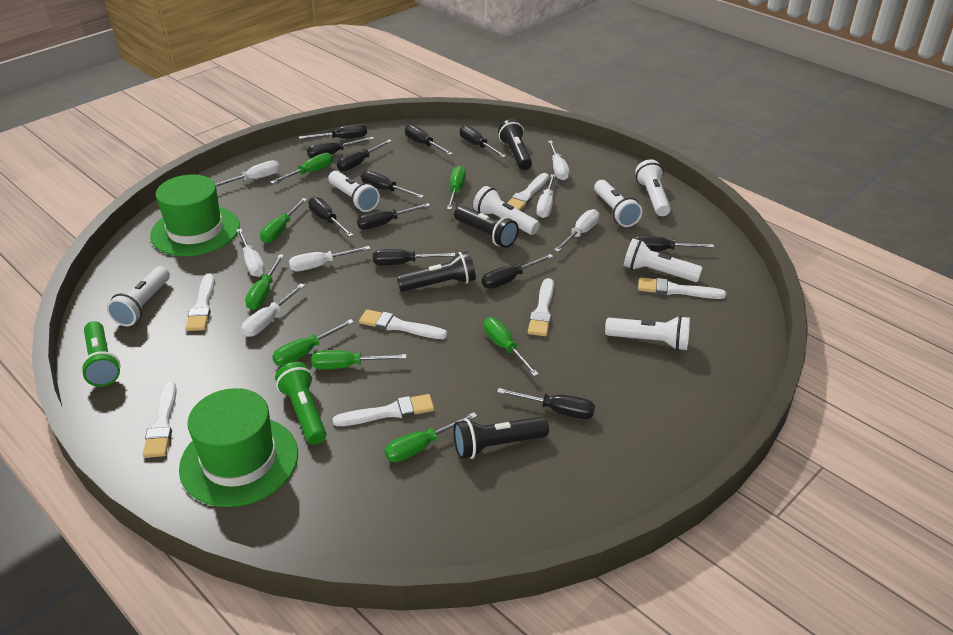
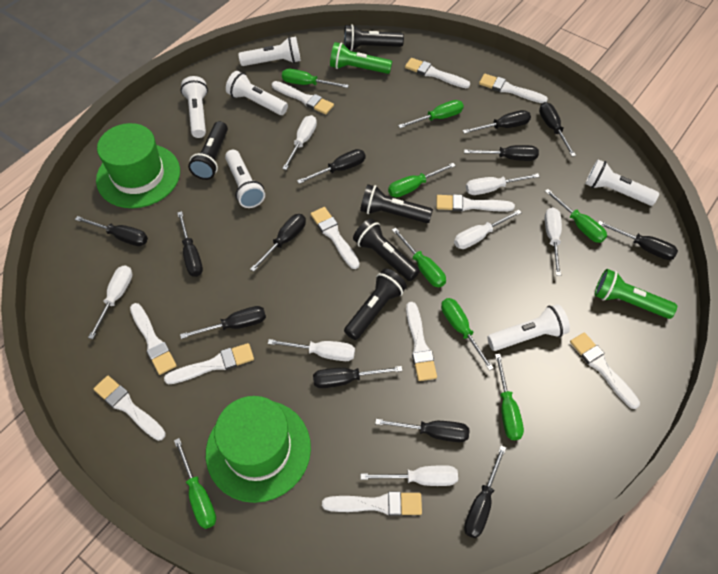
black flashlight: [397,251,476,292] [453,417,549,459] [454,206,519,248] [498,119,532,170] = 4 -> [188,121,228,180] [344,24,404,51] [344,268,407,340] [353,219,420,281] [360,184,433,223] = 5
white brush: [143,382,177,458] [185,273,215,331] [333,394,434,426] [359,309,447,339] [508,173,549,210] [528,278,554,336] [638,277,726,299] = 7 -> [93,376,166,441] [130,303,177,375] [164,343,254,384] [272,81,334,114] [311,207,360,269] [322,492,422,516] [405,58,470,88] [406,302,437,381] [436,194,515,211] [479,74,548,103] [570,332,640,409] = 11
white flashlight: [107,266,170,326] [328,171,380,212] [473,186,540,235] [594,180,642,227] [605,315,690,351] [623,238,703,282] [635,159,671,216] = 7 -> [181,76,208,138] [225,150,265,208] [226,71,288,115] [238,37,301,66] [487,304,570,351] [585,159,659,206] = 6

